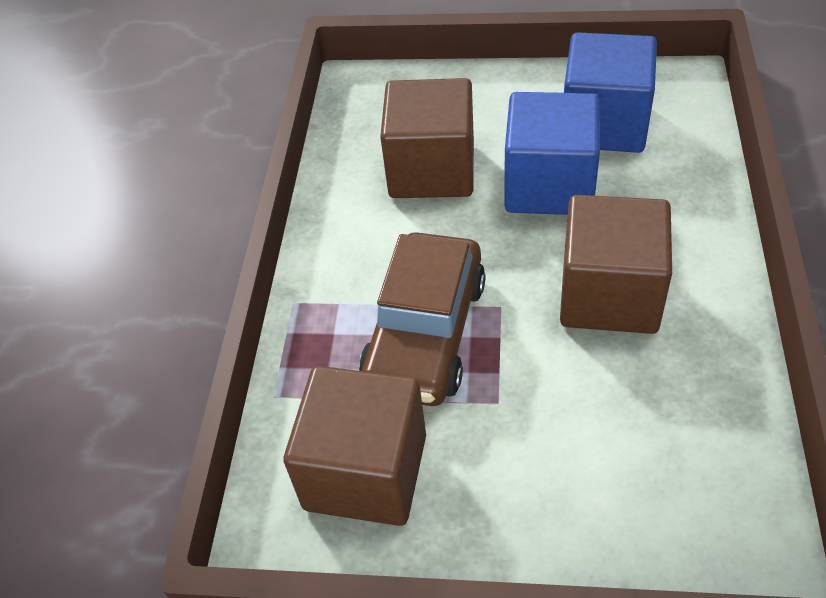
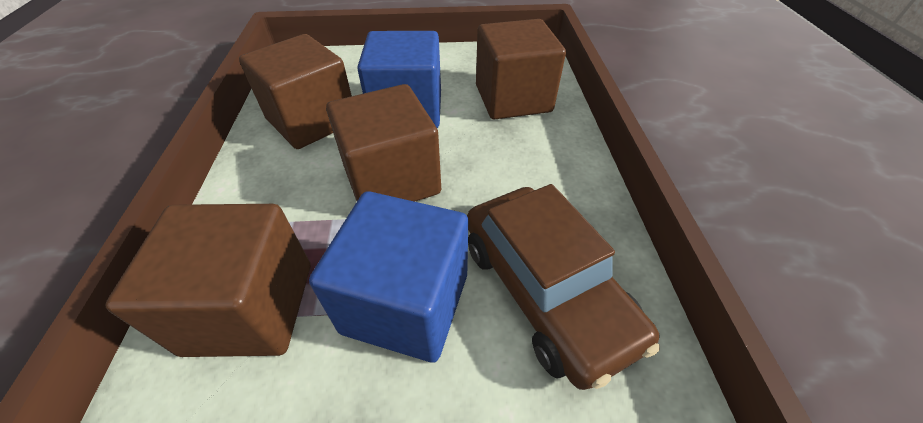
brown cube: [284,366,426,526] [380,78,474,198] [560,195,672,334] = 3 -> [105,204,310,357] [239,34,352,149] [326,84,441,202] [476,19,566,120] = 4

